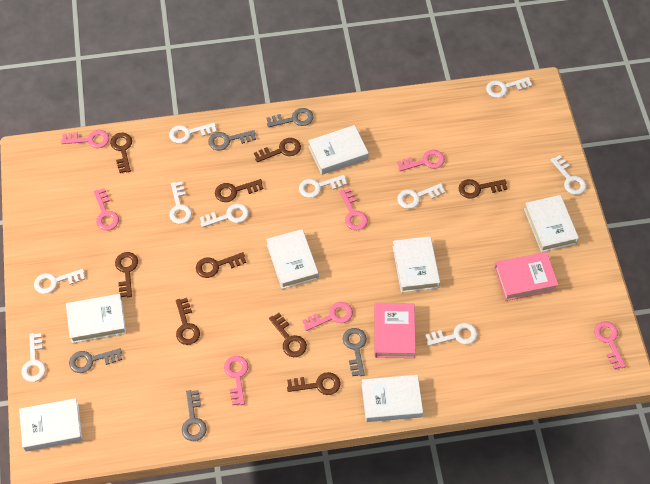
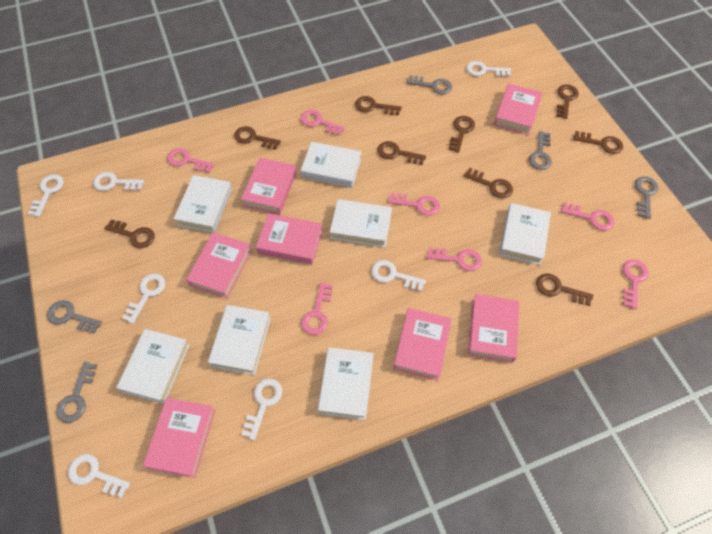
pink book: [374,303,416,358] [494,252,558,301] = 2 -> [143,398,215,478] [186,232,252,299] [241,158,297,215] [256,213,323,264] [393,308,452,381] [468,294,519,363] [494,83,543,135] = 7
white key: [21,333,46,382] [34,269,85,294] [169,123,217,144] [169,182,192,224] [200,203,249,227] [299,175,347,198] [397,183,445,209] [425,323,478,346] [486,77,532,98] [550,155,586,195] = 10 -> [28,174,64,217] [68,454,131,498] [93,172,144,191] [122,273,165,324] [241,378,282,440] [371,260,426,291] [466,61,511,77] = 7

